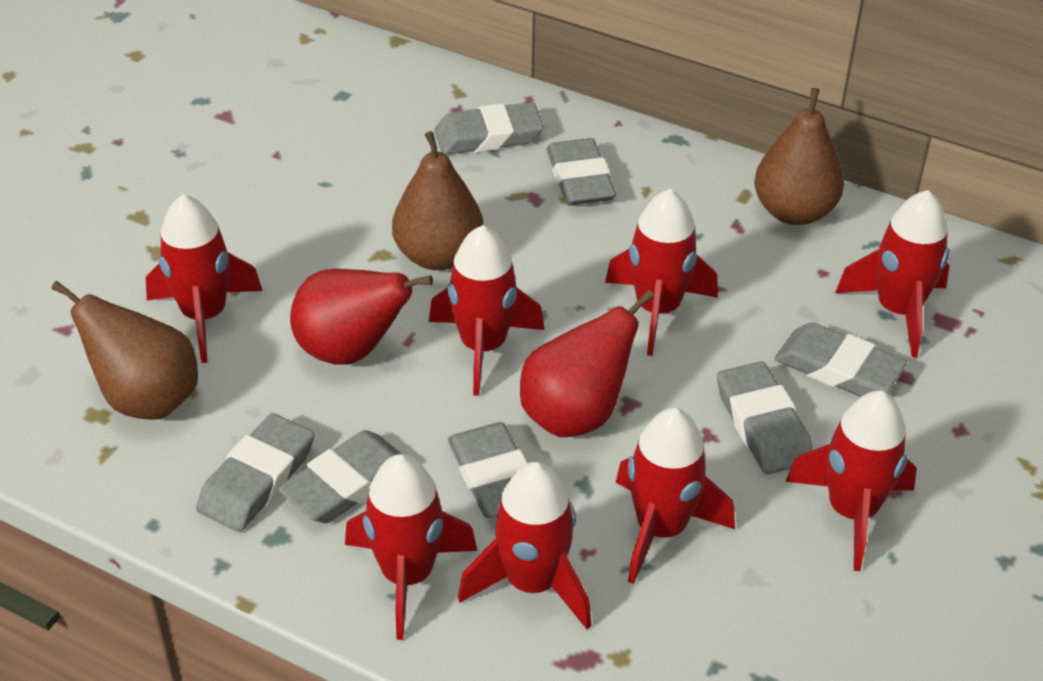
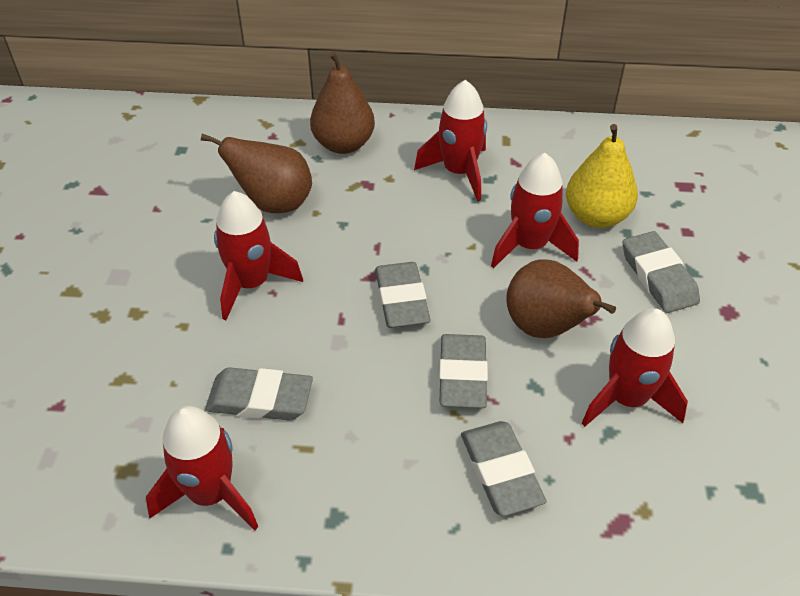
grey eraser: [196,413,314,532] [278,430,401,523] [435,102,544,155] [448,422,527,518] [547,138,616,205] [717,362,813,475] [775,322,907,397] = 7 -> [205,367,313,421] [375,262,431,328] [439,334,488,408] [461,421,547,516] [623,231,700,313] = 5
red pear: [290,269,433,364] [520,290,654,437] = 2 -> none = 0
red rocket: [146,194,263,363] [345,454,477,640] [429,225,545,396] [458,462,592,630] [605,189,718,356] [616,408,735,584] [785,391,917,571] [835,190,950,357] = 8 -> [146,406,258,531] [214,191,303,320] [414,80,487,201] [491,153,579,268] [582,308,688,427] = 5
yellow pear: none = 0 -> [566,124,638,228] = 1

